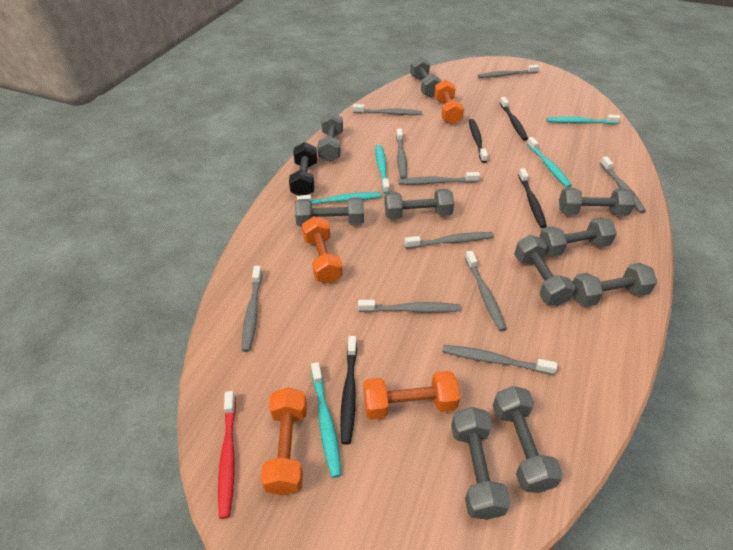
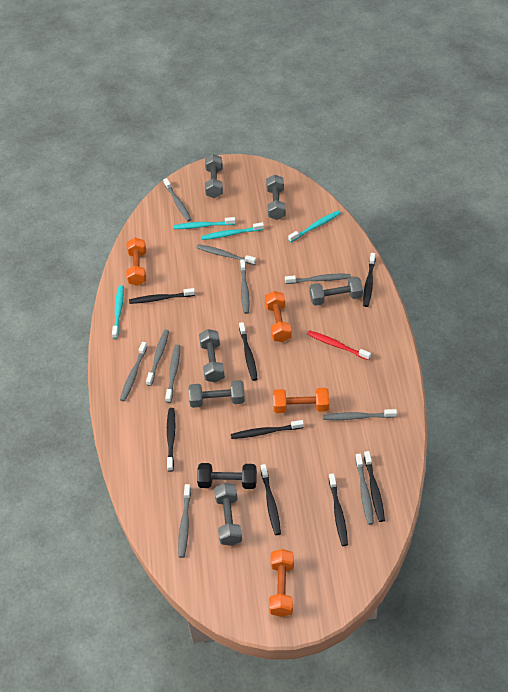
black toothbrush: [340,336,357,444] [469,119,488,163] [500,97,528,141] [518,168,547,228] = 4 -> [129,288,195,304] [167,408,175,472] [231,420,304,439] [239,322,257,381] [261,464,281,535] [329,473,348,546] [363,253,375,307] [364,451,385,522] = 8
grey dumbbell: [295,197,364,227] [317,112,343,162] [384,189,454,220] [410,57,442,98] [451,407,511,520] [493,386,563,493] [514,235,575,306] [539,217,617,257] [559,188,635,216] [573,263,657,307] = 10 -> [188,380,245,408] [199,329,225,382] [205,154,223,198] [214,483,242,546] [266,175,286,220] [309,277,363,306] = 6
turquoise toothbrush: [297,192,381,205] [311,362,341,478] [376,145,390,194] [527,137,572,188] [546,115,621,124] = 5 -> [112,285,124,339] [173,217,236,229] [201,222,264,240] [288,210,341,242] = 4

